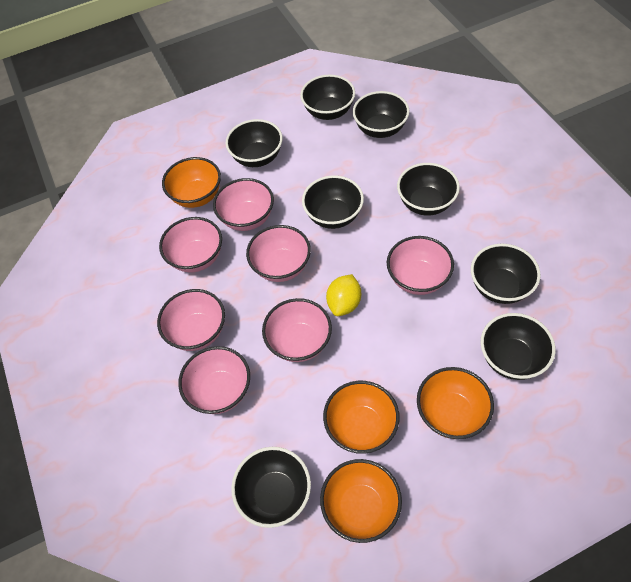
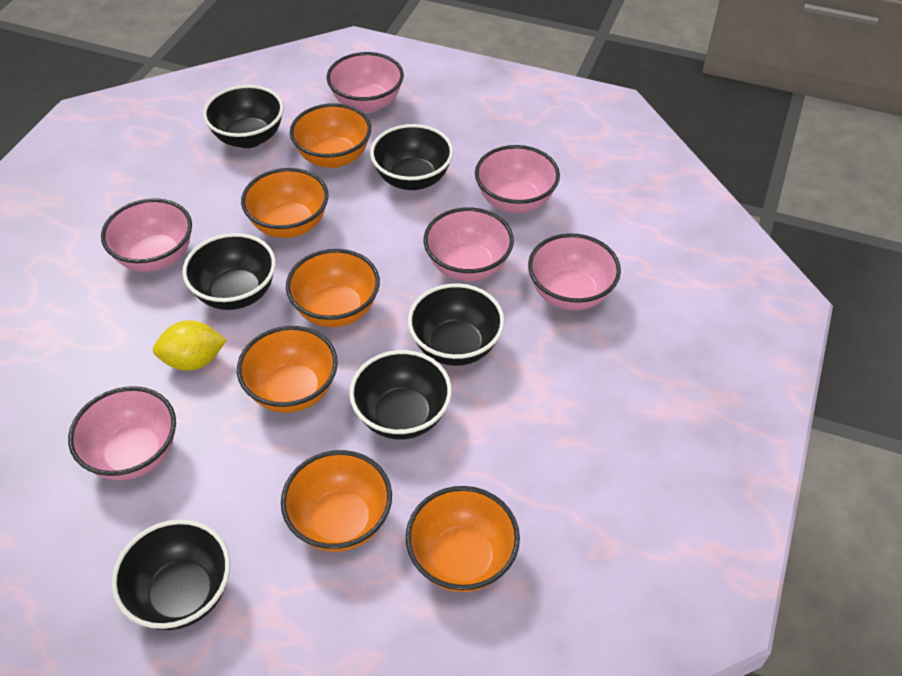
black bowl: [226,119,283,167] [231,447,311,528] [300,75,355,120] [302,175,364,229] [353,91,410,138] [397,163,460,215] [471,244,541,304] [480,313,556,380] = 8 -> [111,519,230,630] [182,233,276,310] [203,85,284,148] [349,350,452,440] [370,124,453,190] [408,283,505,366] = 6
orange bowl: [162,157,221,208] [320,459,402,543] [323,381,400,454] [417,367,494,439] = 4 -> [237,326,338,413] [241,168,328,238] [281,450,392,552] [286,249,380,327] [290,103,371,168] [406,486,520,592] = 6
pink bowl: [157,289,225,351] [159,217,222,272] [178,346,250,414] [213,178,274,231] [246,225,311,282] [262,298,332,362] [387,236,454,295] = 7 -> [68,386,176,480] [101,198,192,272] [327,52,404,113] [424,207,514,281] [475,145,560,213] [528,233,621,310] = 6

